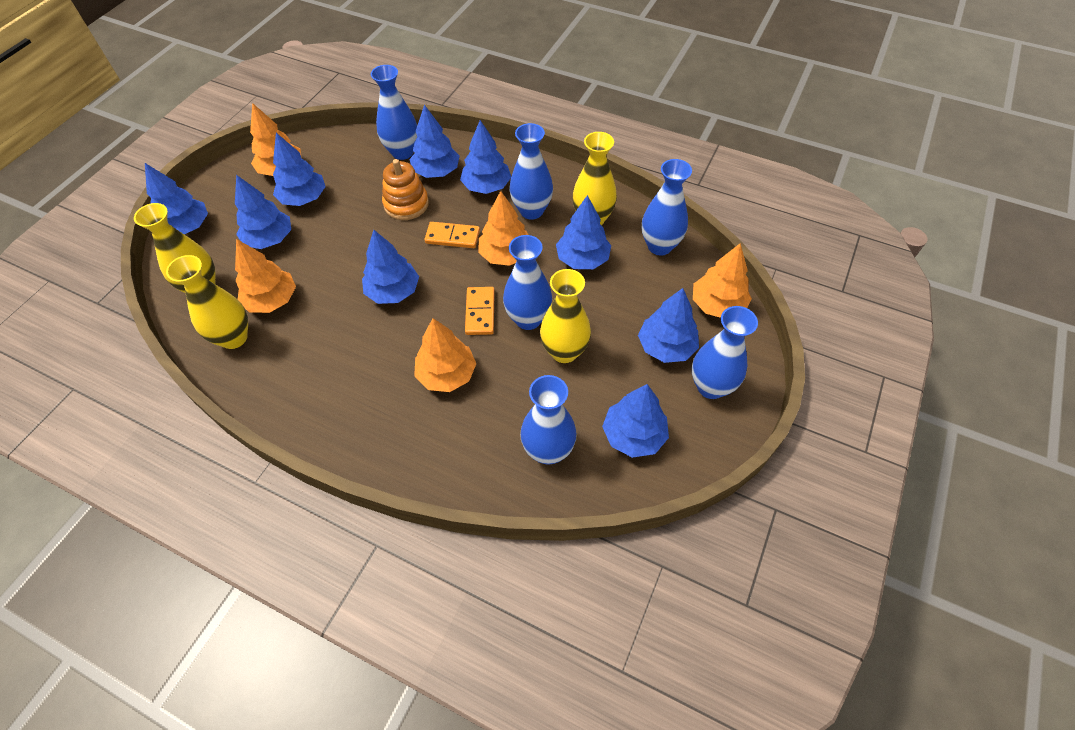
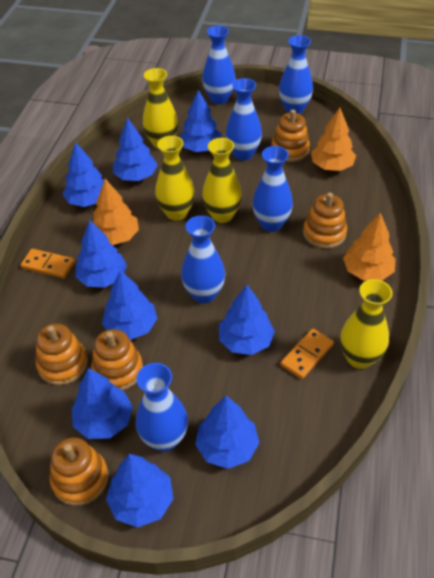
orange stacking toy: [382,159,429,220] = 1 -> [36,324,88,385] [50,438,109,506] [91,329,143,390] [271,109,310,162] [303,192,347,249] = 5
orange tree: [235,239,296,313] [250,103,301,176] [414,318,477,392] [478,191,528,266] [693,243,752,318] = 5 -> [93,179,139,245] [311,108,356,171] [343,213,396,281] = 3

